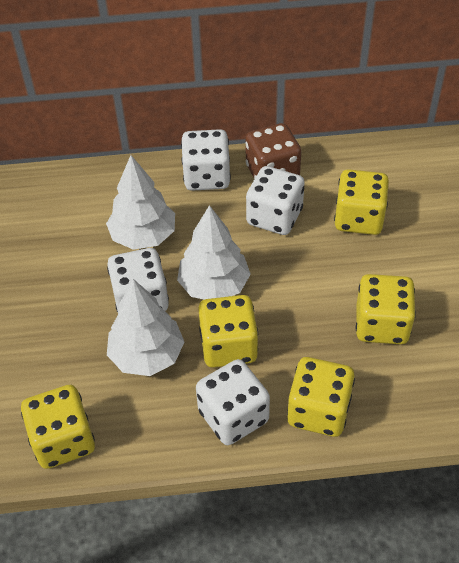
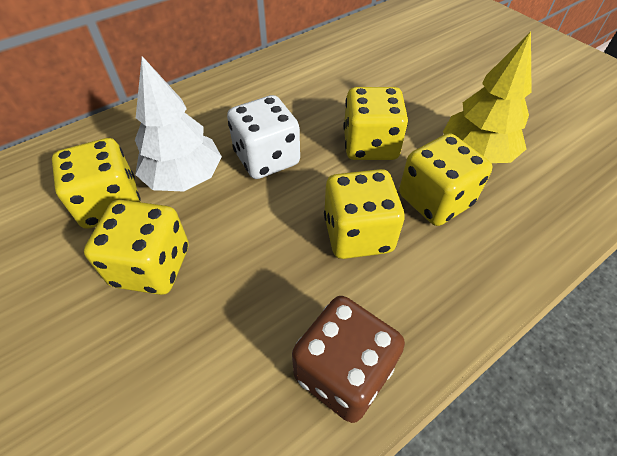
white dice: [107,248,169,312] [181,129,231,191] [196,359,270,445] [246,166,305,235] = 4 -> [227,95,300,179] = 1
white tree: [106,155,175,250] [107,279,184,376] [177,205,251,300] = 3 -> [135,56,222,191] = 1
yellow tree: none = 0 -> [443,31,532,163] = 1

